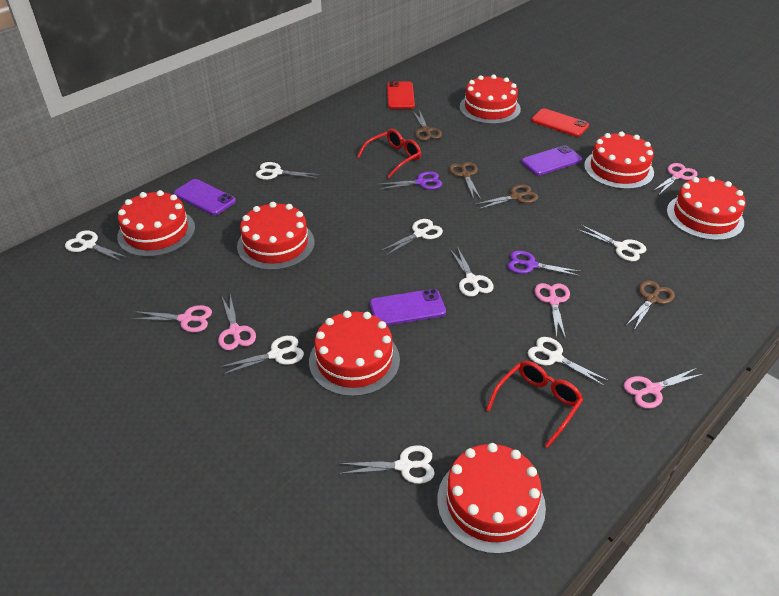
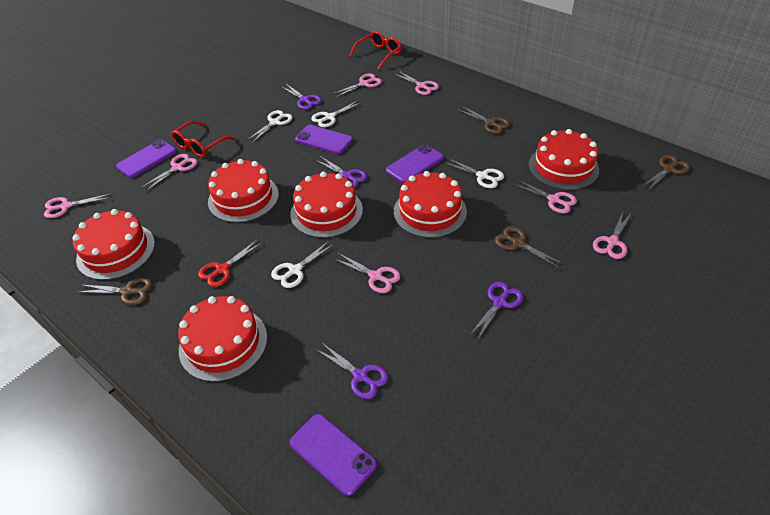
pink scissors: [132,305,212,332] [218,295,256,350] [535,283,570,339] [624,368,704,409] [653,163,697,195] = 5 -> [44,194,110,218] [141,154,198,191] [333,73,382,97] [334,253,401,293] [395,71,439,95] [512,179,577,213] [593,213,631,259] = 7
purple phone: [174,179,236,215] [370,289,446,326] [522,145,582,175] = 3 -> [116,140,176,178] [290,414,377,496] [295,125,353,154] [386,144,444,183] = 4
purple scissors: [378,171,442,190] [507,251,582,276] = 2 -> [282,84,322,109] [315,156,367,188] [315,342,388,399] [469,282,523,339] = 4
red cake: [117,190,195,257] [237,202,315,270] [309,311,400,397] [437,443,546,554] [459,75,521,124] [584,131,654,189] [667,176,746,241] = 7 -> [73,209,155,280] [178,296,267,382] [208,159,279,223] [290,172,363,238] [394,171,467,238] [529,129,599,190] = 6
red phone: [387,81,415,109] [531,108,589,137] = 2 -> none = 0
red scissors: none = 0 -> [198,240,262,287] = 1
white scissors: [65,230,128,262] [221,336,304,375] [256,162,319,180] [339,445,435,484] [381,219,443,255] [450,246,494,297] [528,337,610,387] [577,225,646,261] = 8 -> [247,110,293,143] [271,241,334,288] [311,101,362,127] [445,158,504,188] = 4

